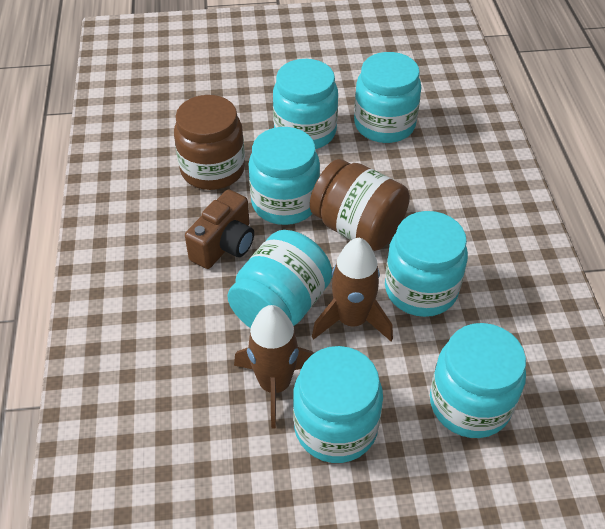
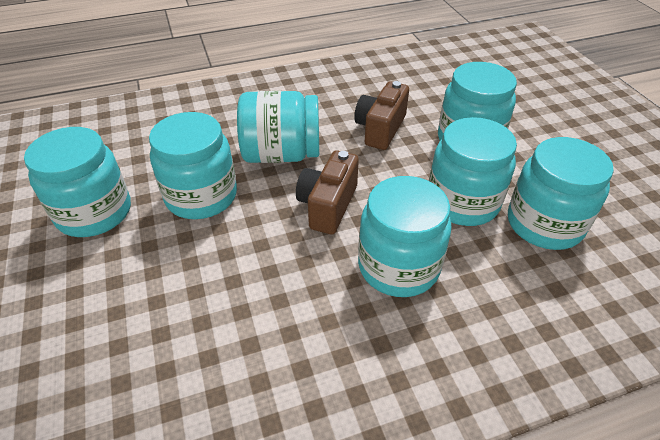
brown camera: [185,189,254,269] = 1 -> [296,150,359,235] [354,81,409,150] = 2
brown jar: [174,95,245,190] [310,159,410,251] = 2 -> none = 0
brown rocket: [234,305,314,428] [312,238,393,341] = 2 -> none = 0

